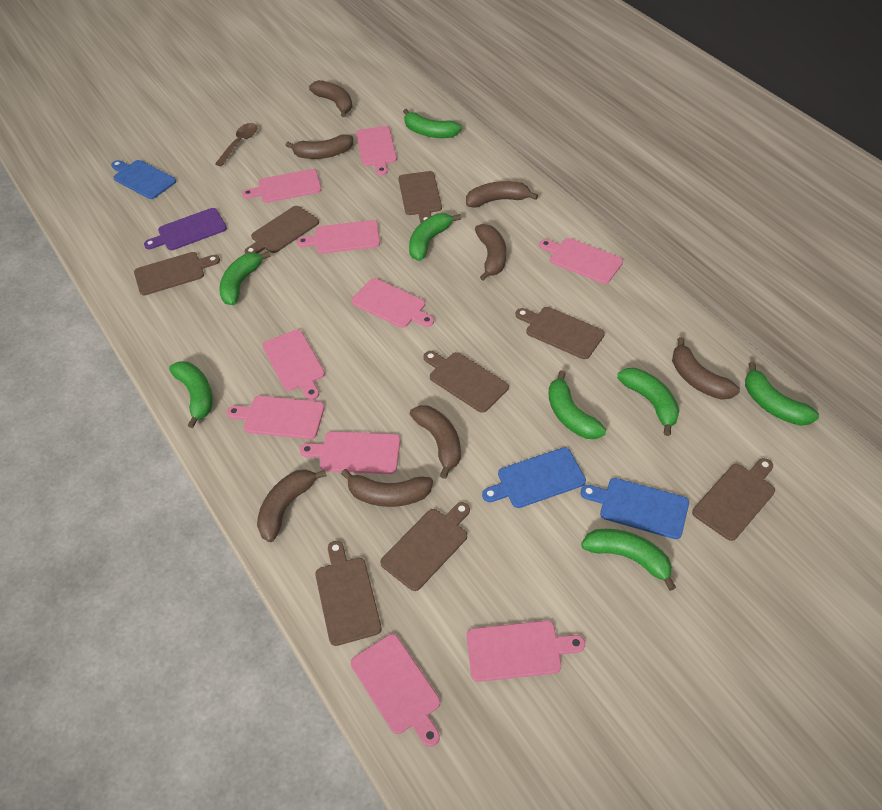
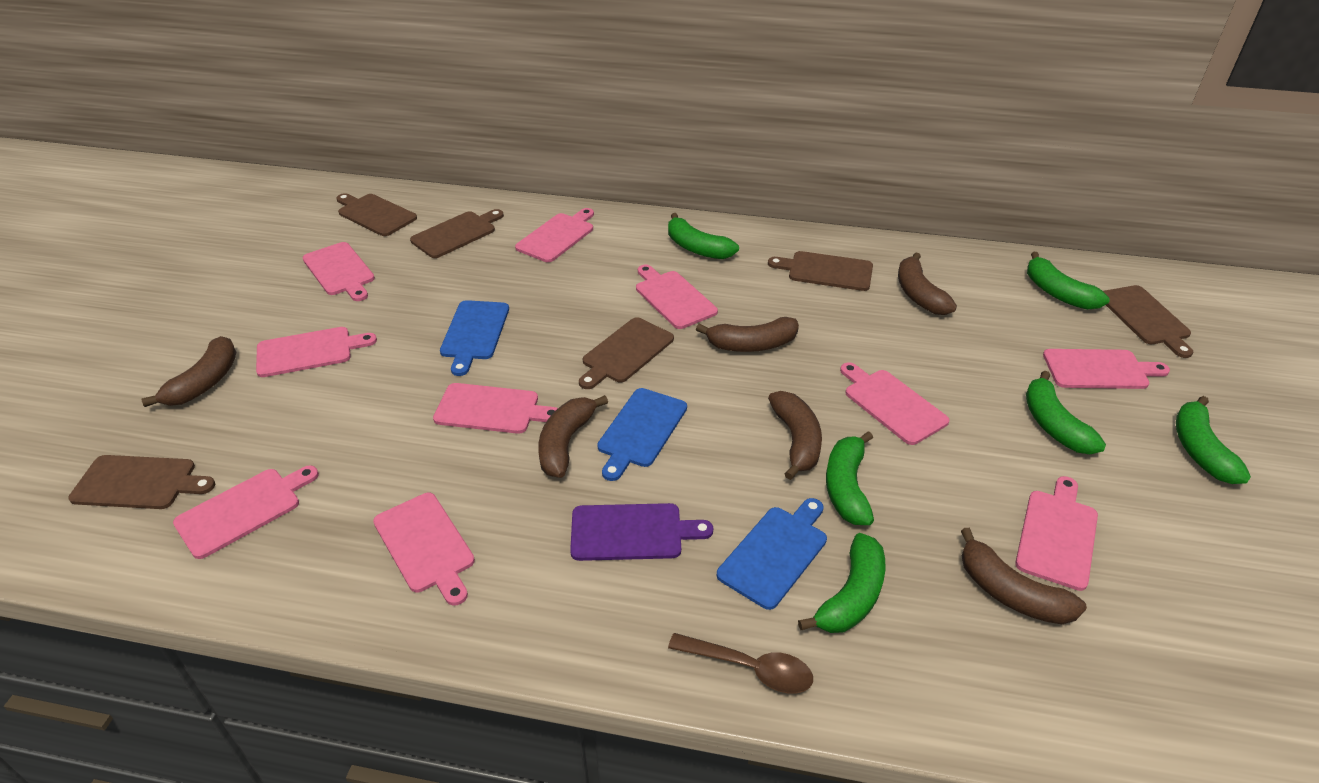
brown banana: [257,469,327,542] [285,134,353,159] [309,80,352,117] [341,469,433,507] [410,405,461,479] [466,181,538,208] [475,224,506,281] [672,337,740,400] = 8 -> [141,336,236,407] [538,395,608,478] [696,317,799,352] [768,391,822,480] [898,252,957,315] [961,528,1087,624] = 6
brown cutting board: [134,252,220,295] [245,206,319,254] [315,541,382,646] [380,502,470,591] [398,171,442,223] [423,351,509,413] [516,307,605,359] [692,458,775,541] = 8 -> [68,455,215,509] [337,193,417,236] [410,209,504,258] [579,317,674,389] [768,251,873,291] [1103,285,1193,358] = 6
green banana: [169,361,213,428] [219,251,271,305] [403,109,462,138] [409,213,461,261] [548,370,606,439] [581,529,676,591] [617,368,679,436] [745,362,819,426] = 8 -> [668,213,739,259] [798,533,886,633] [826,431,874,525] [1026,371,1106,454] [1027,252,1110,310] [1176,396,1251,484] = 6

